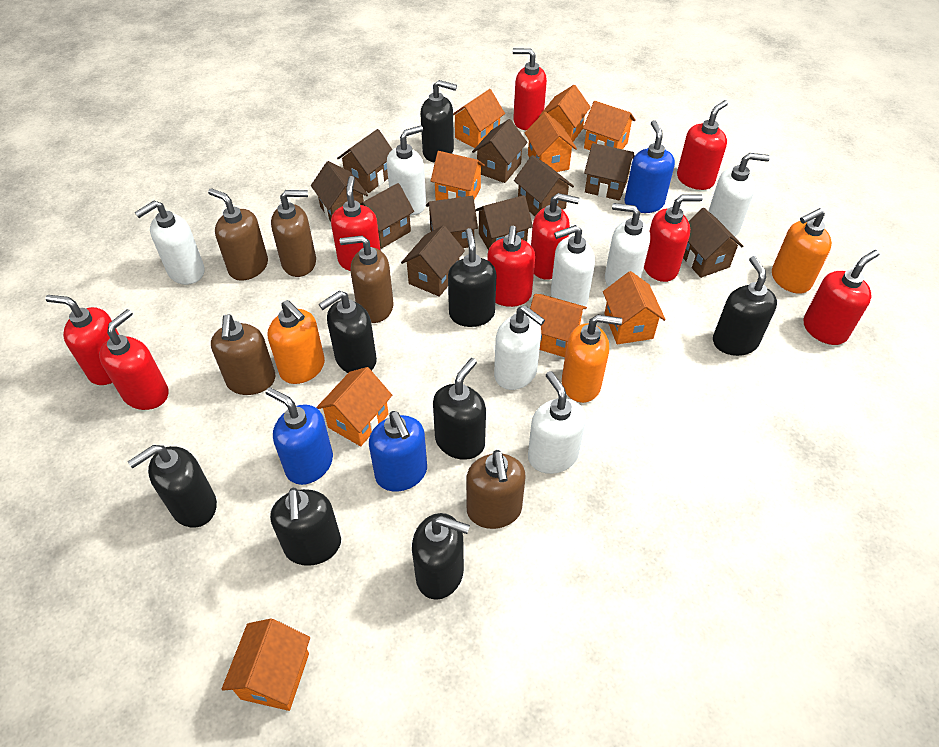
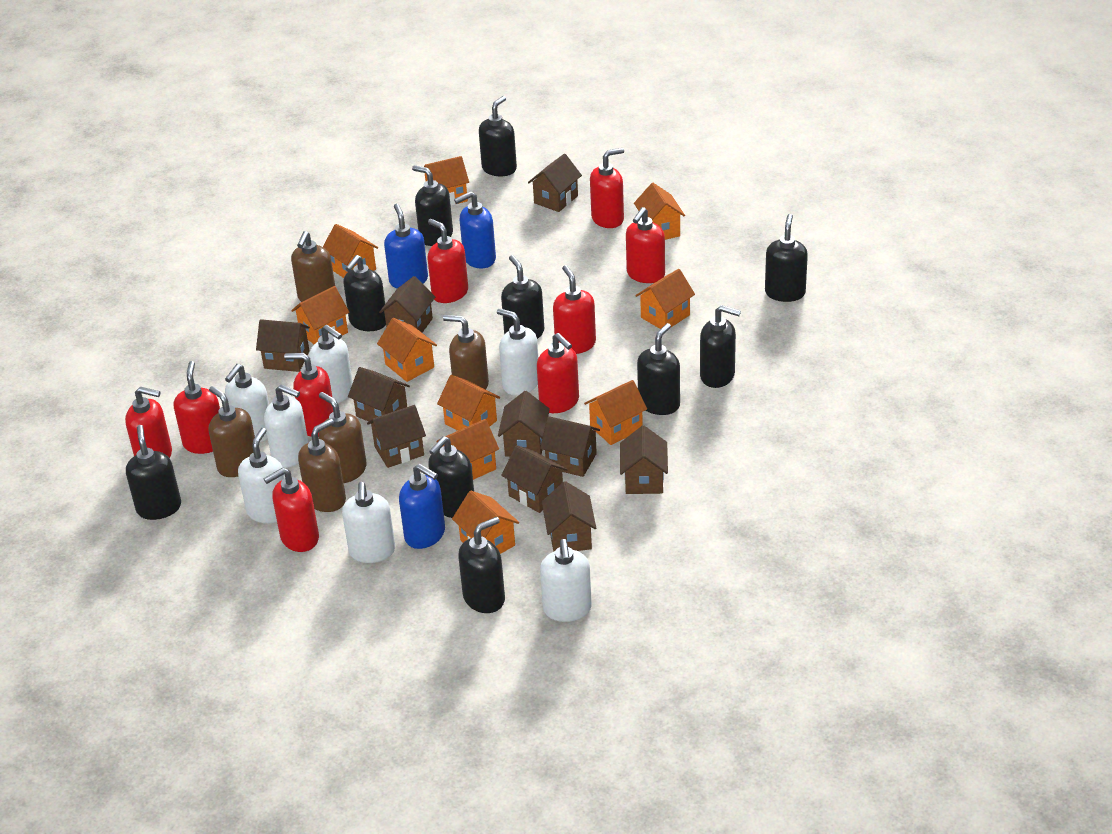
black soap dispenser: [128,445,217,528] [270,488,341,566] [319,291,377,373] [412,513,470,600] [420,80,457,163] [433,358,486,460] [448,228,496,327] [713,256,777,356] = 8 -> [126,425,181,520] [343,255,386,331] [412,165,453,246] [428,436,474,518] [458,517,505,613] [479,96,517,176] [501,255,544,339] [637,323,680,415] [700,305,741,388] [765,214,808,302] = 10
orange house: [222,618,310,711] [316,367,392,446] [431,151,485,201] [453,89,505,148] [525,112,577,172] [530,294,587,357] [539,85,591,142] [583,101,636,150] [603,271,666,344] = 9 -> [291,286,350,344] [323,224,378,278] [377,318,437,382] [424,156,469,206] [436,419,499,480] [437,375,500,431] [452,491,519,554] [584,380,647,445] [634,183,685,240] [635,269,695,329] = 10
orange soap dispenser: [268,300,325,384] [562,315,622,403] [772,208,832,294] = 3 -> none = 0

